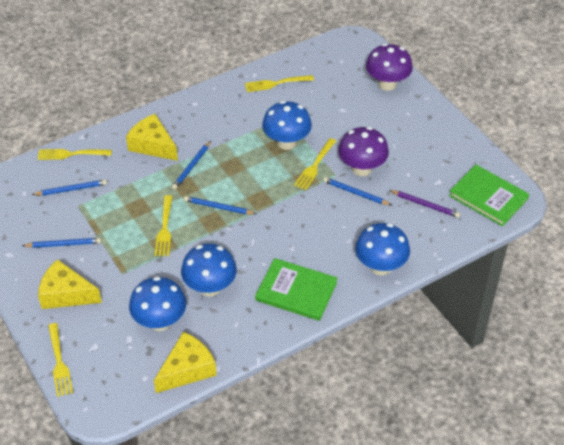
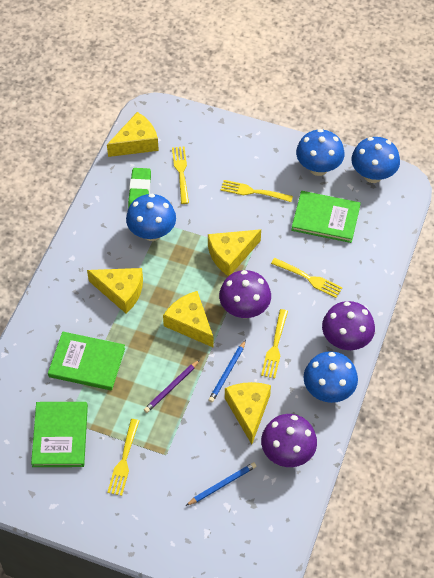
blue pencil: [22,238,101,248] [32,180,107,196] [172,141,211,190] [184,196,256,214] [323,177,391,205] = 5 -> [186,462,256,506] [208,340,246,403] = 2
green book: [255,258,337,321] [449,165,529,226] = 2 -> [31,402,88,467] [48,332,125,390] [291,191,361,243] = 3
green eraser: none = 0 -> [128,168,151,209] = 1
purple mushroom: [338,127,389,176] [366,43,413,91] = 2 -> [219,270,271,318] [261,414,317,467] [322,301,375,350] = 3
yellow cheese: [38,259,102,309] [126,114,178,161] [154,332,217,393] = 3 -> [87,268,143,314] [107,112,159,157] [163,291,214,348] [208,229,261,276] [225,382,271,444] = 5

